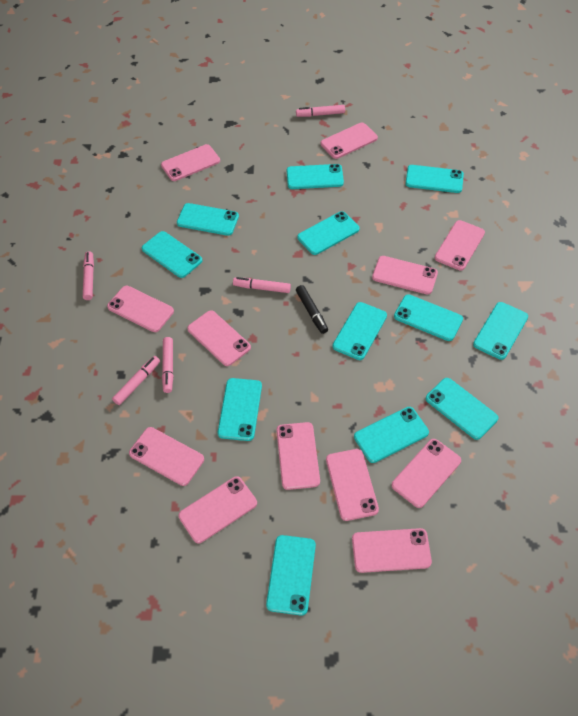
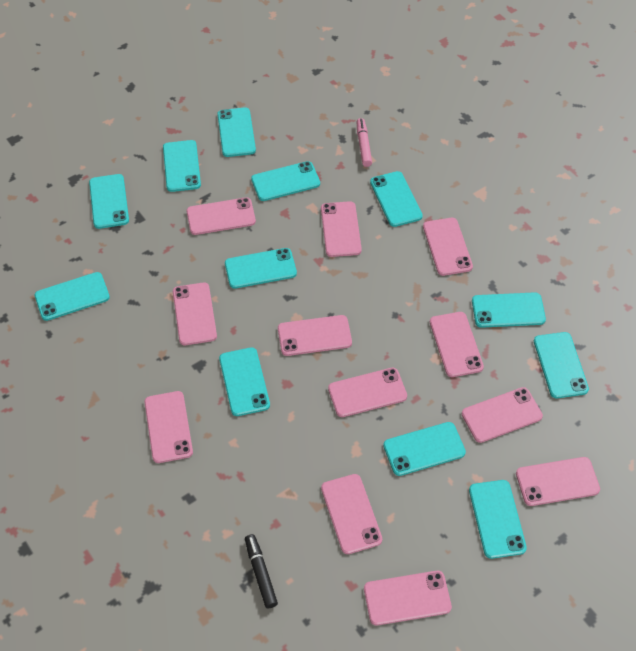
pink marker: [83,251,94,300] [112,356,160,405] [162,337,174,393] [233,277,291,293] [296,105,345,117] = 5 -> [357,118,372,167] = 1

